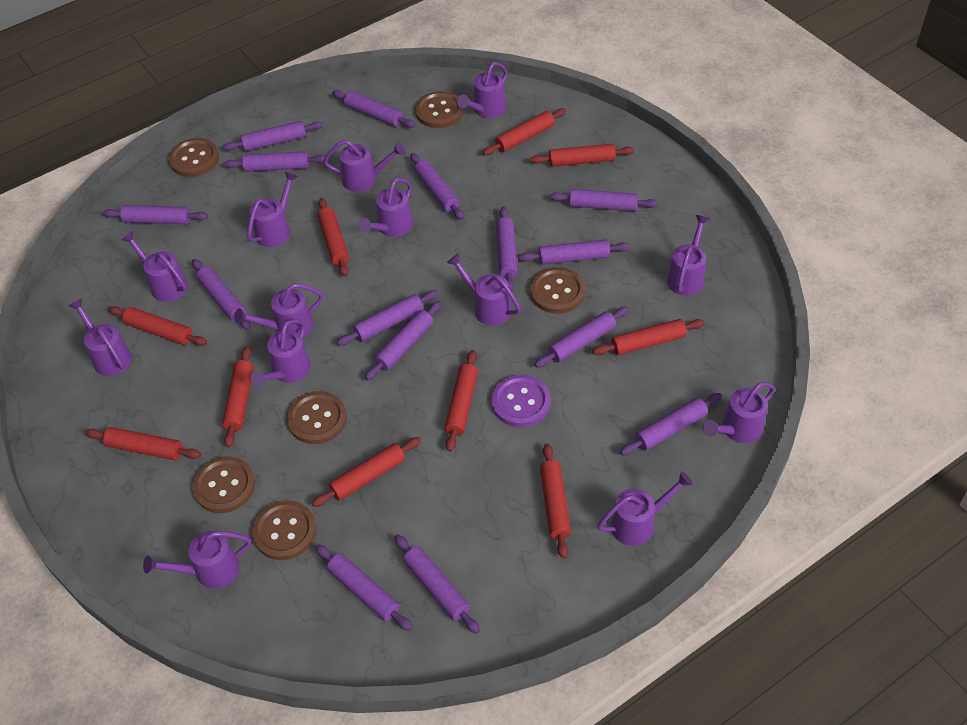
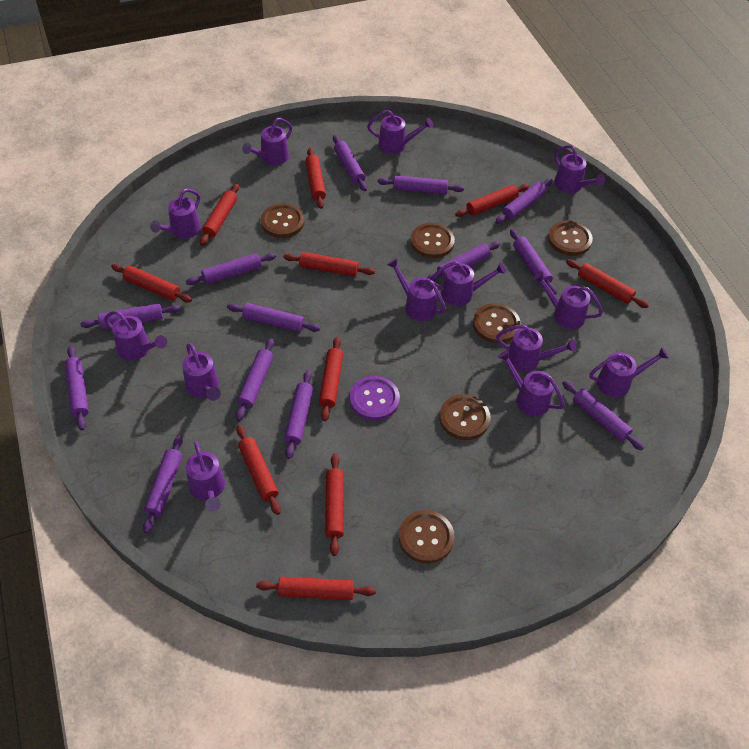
purple rolling pin: [103,205,208,224] [192,259,251,330] [223,121,323,151] [224,151,325,172] [315,544,413,631] [332,90,415,128] [337,290,438,346] [365,301,442,380] [394,534,480,634] [410,153,464,220] [496,207,518,291] [519,239,630,265] [534,307,629,368] [550,189,658,211] [620,393,722,455] = 15 -> [64,346,89,430] [80,303,181,329] [143,435,183,533] [186,253,276,285] [227,303,320,332] [236,338,274,421] [284,370,313,459] [333,135,367,191] [378,175,464,194] [427,241,501,281] [496,178,553,224] [510,229,557,295] [562,381,644,451] = 13

